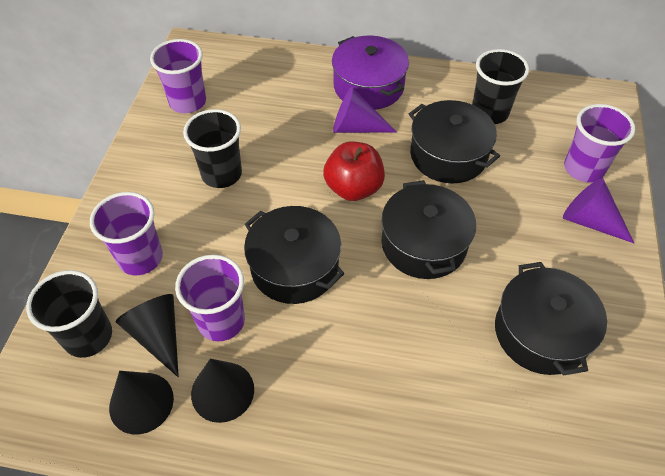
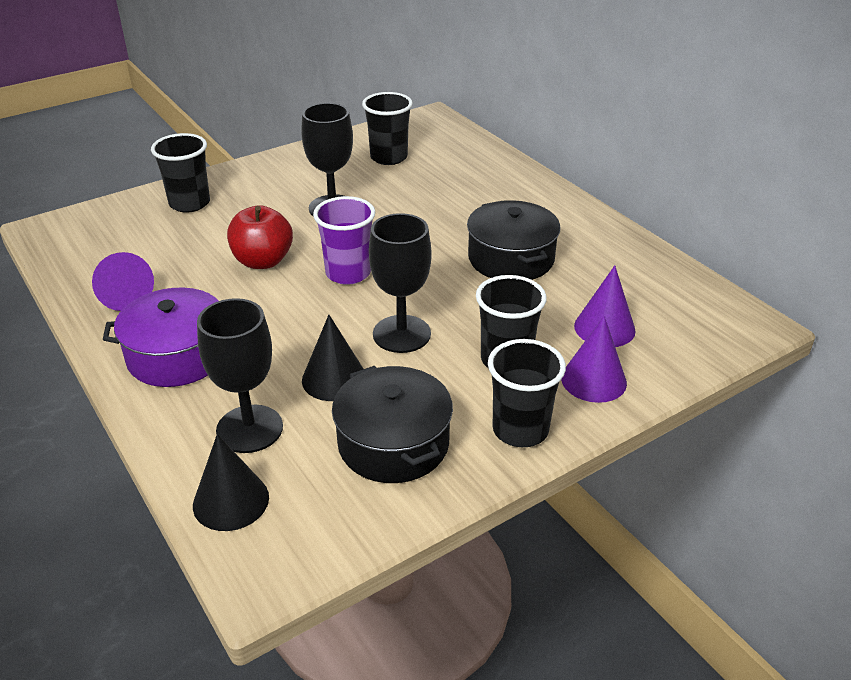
black cone: [109,371,174,435] [116,294,179,377] [191,359,254,423] = 3 -> [193,434,269,531] [302,315,363,401] = 2
black cup: [26,270,112,358] [183,109,242,188] [472,49,529,124] = 3 -> [151,133,210,212] [362,92,413,165] [476,275,547,368] [488,339,566,447] = 4
black goblet: none = 0 -> [197,298,283,453] [301,103,353,217] [369,213,432,353] = 3
black pot: [244,206,345,304] [381,180,476,279] [409,100,500,184] [495,262,607,376] = 4 -> [332,366,453,483] [467,200,560,280] = 2
purple cone: [333,87,397,133] [563,178,634,243] = 2 -> [92,252,154,311] [561,316,627,403] [574,265,636,347] = 3
purple cup: [90,192,163,275] [150,39,206,113] [175,255,245,341] [564,104,635,183] = 4 -> [313,196,375,285] = 1

